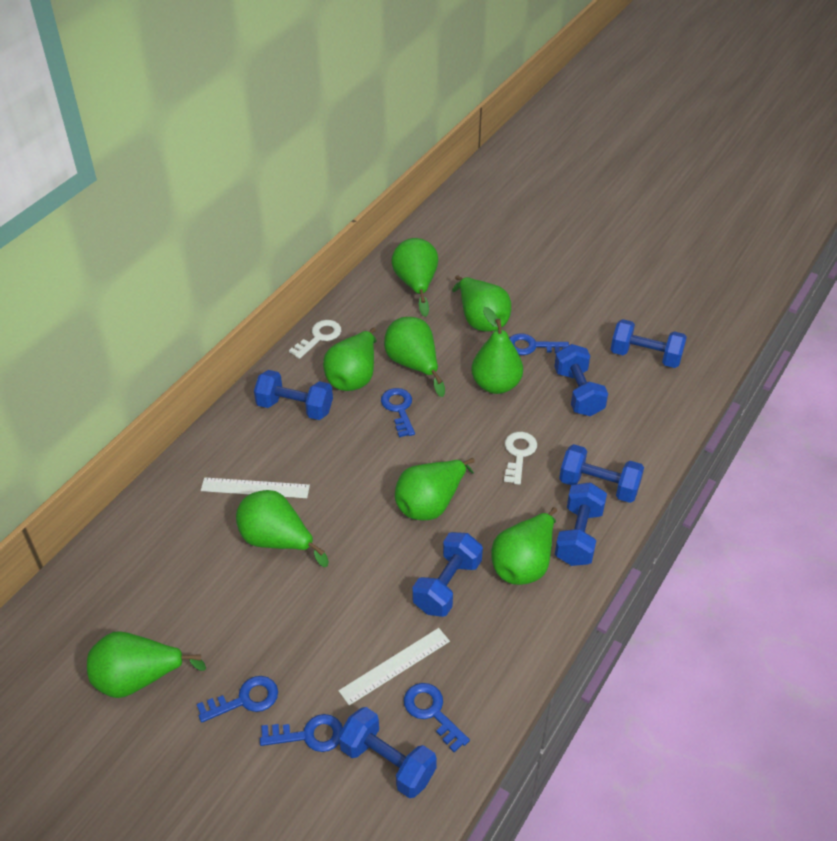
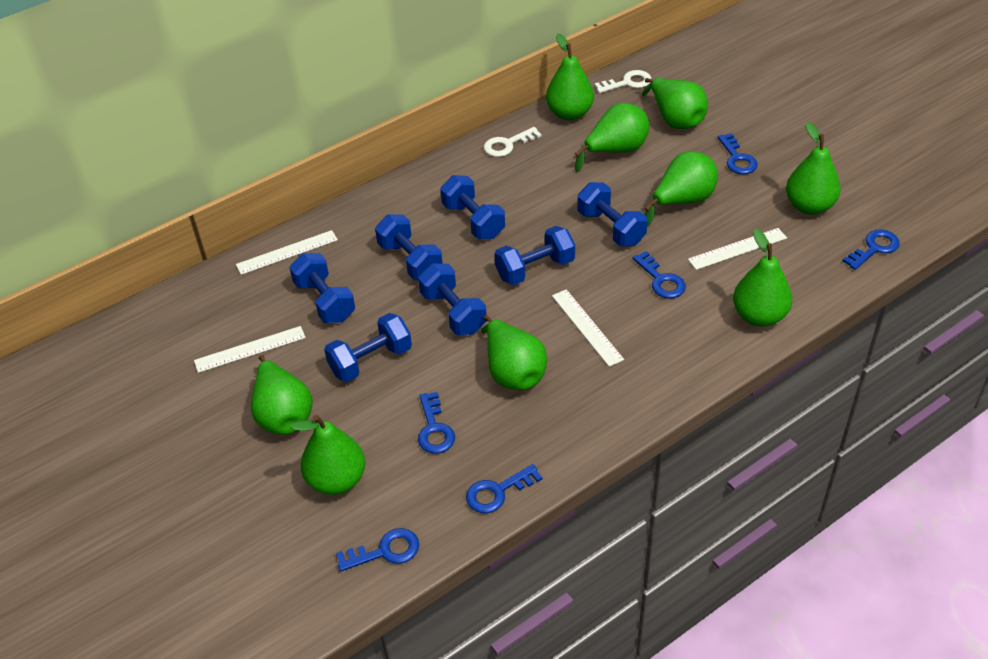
blue key: [197,676,278,723] [260,714,343,752] [381,388,415,437] [404,683,470,752] [509,334,569,355] = 5 -> [336,528,419,572] [418,392,455,454] [466,464,543,513] [632,251,686,299] [718,133,758,174] [842,229,900,270] = 6
white ruler: [201,477,310,498] [339,628,450,705] = 2 -> [194,326,306,373] [236,230,338,275] [552,289,624,367] [688,228,787,270] = 4

